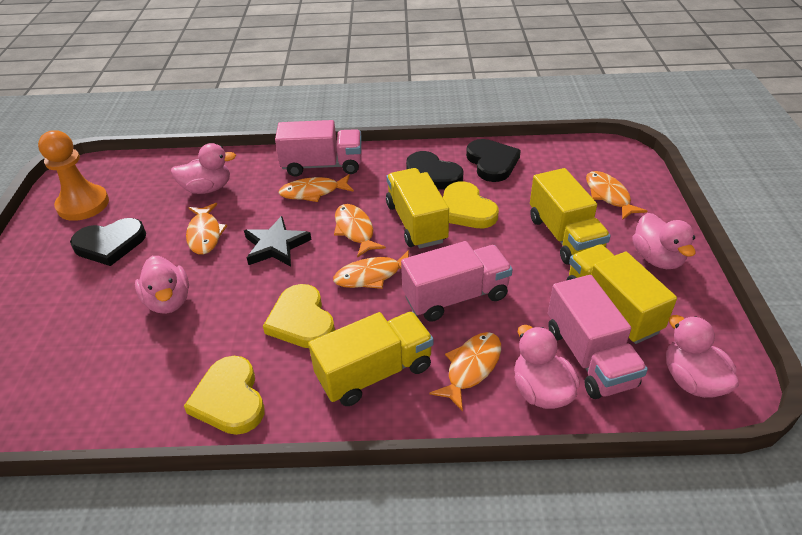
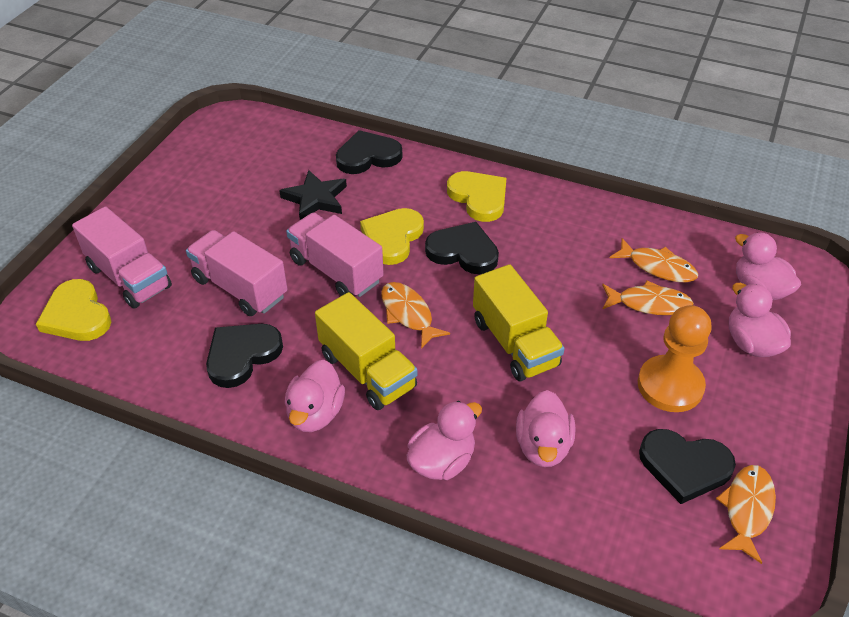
black heart: [70,218,146,266] [406,151,464,190] [466,139,521,182] = 3 -> [206,324,283,388] [336,130,402,174] [425,222,499,274] [639,429,736,504] = 4
orange fish: [186,203,227,255] [278,174,354,202] [333,250,409,289] [334,204,386,258] [429,332,501,411] [586,171,648,220] = 6 -> [381,282,450,349] [602,281,694,315] [610,238,698,282] [716,465,776,564] = 4
yellow truck: [308,312,434,406] [386,168,449,249] [530,168,611,265] [566,244,677,344] = 4 -> [315,292,418,410] [473,264,565,381] = 2

